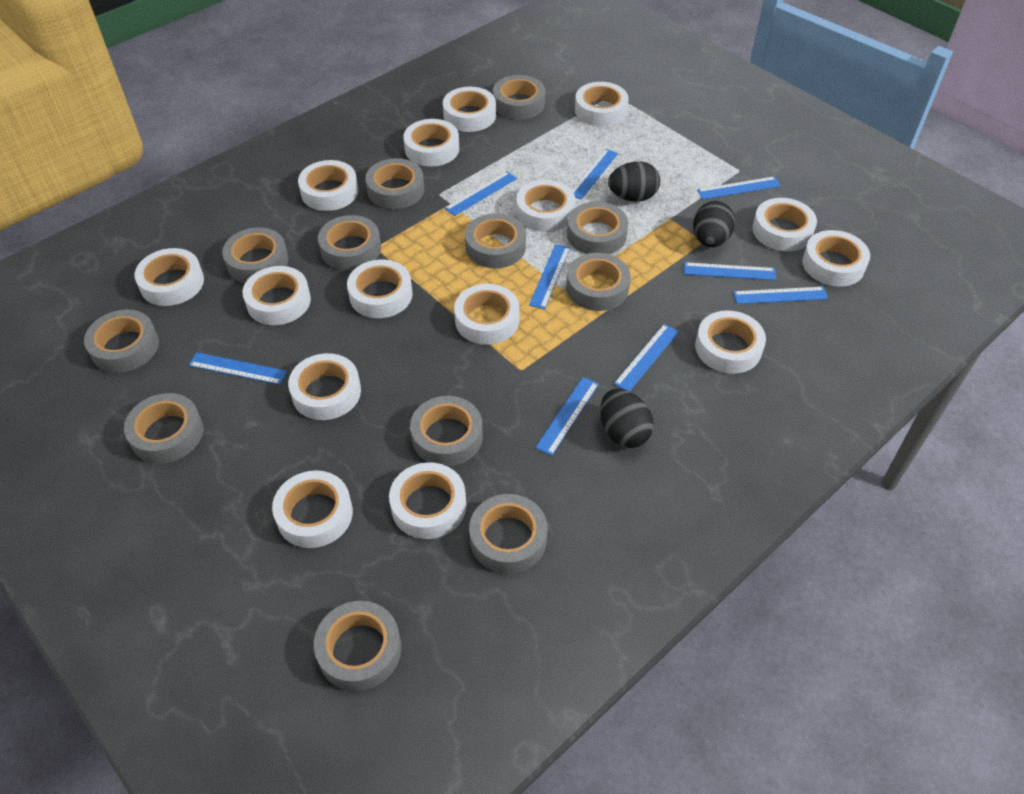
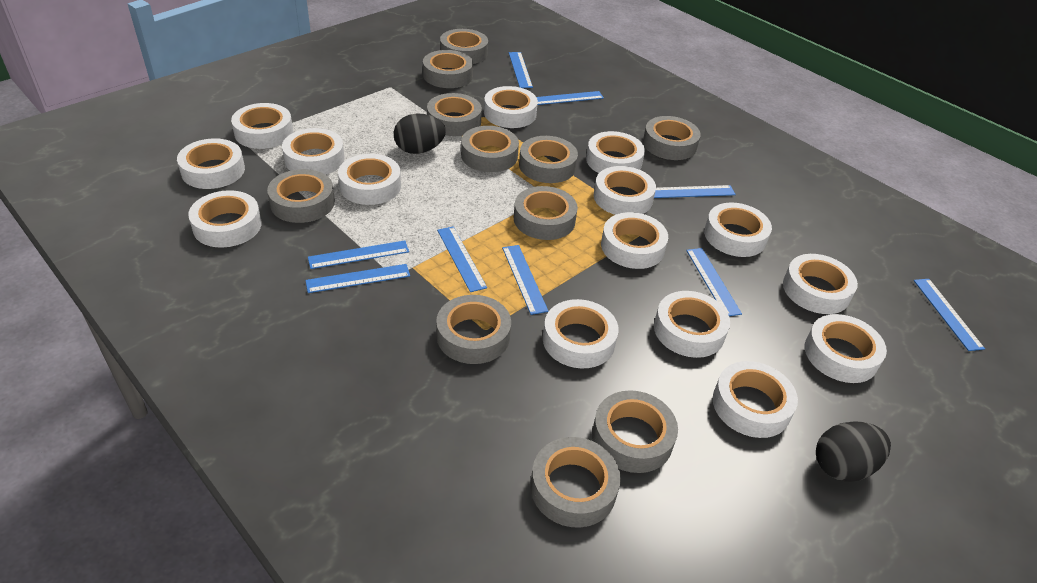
black egg: [600,389,654,448] [608,161,660,202] [693,201,735,247] = 3 -> [394,114,446,154] [816,421,891,482] = 2
grey tape: [84,310,159,373] [124,393,203,463] [222,227,288,283] [314,601,401,691] [318,215,381,270] [365,158,424,209] [410,396,483,466] [465,213,526,268] [469,494,548,574] [493,75,545,119] [566,253,631,311] [567,202,628,254] = 12 -> [267,169,335,223] [423,50,473,88] [427,93,482,136] [436,295,511,364] [440,29,488,64] [461,126,519,172] [514,186,578,240] [519,136,578,183] [531,437,621,528] [592,390,678,473] [643,116,701,160] = 11

